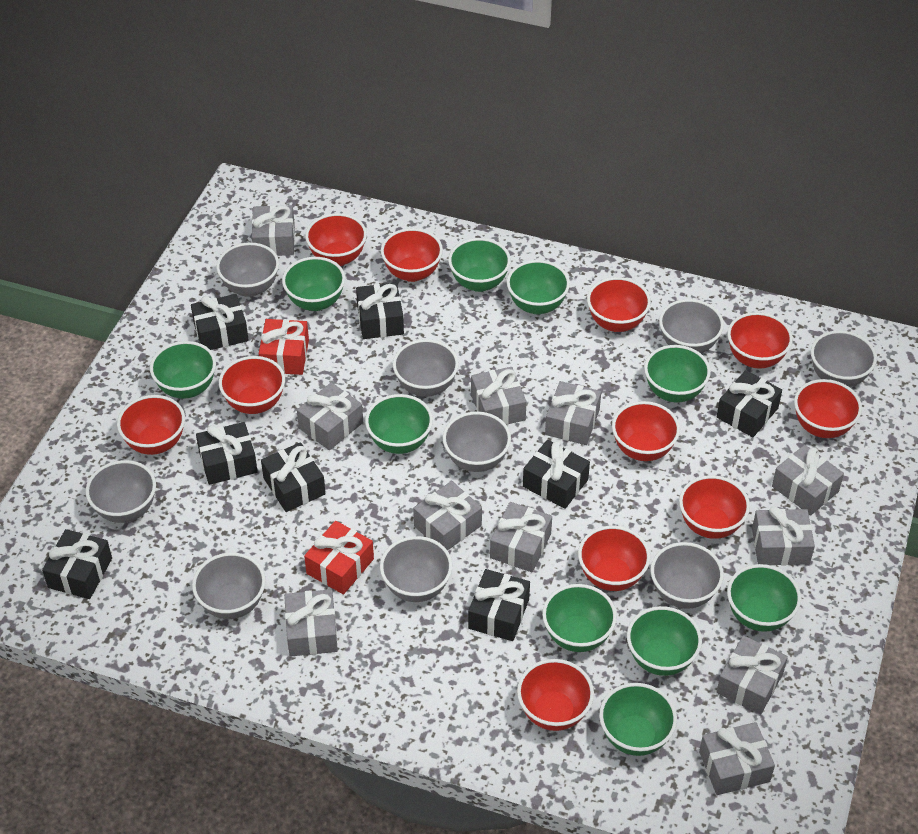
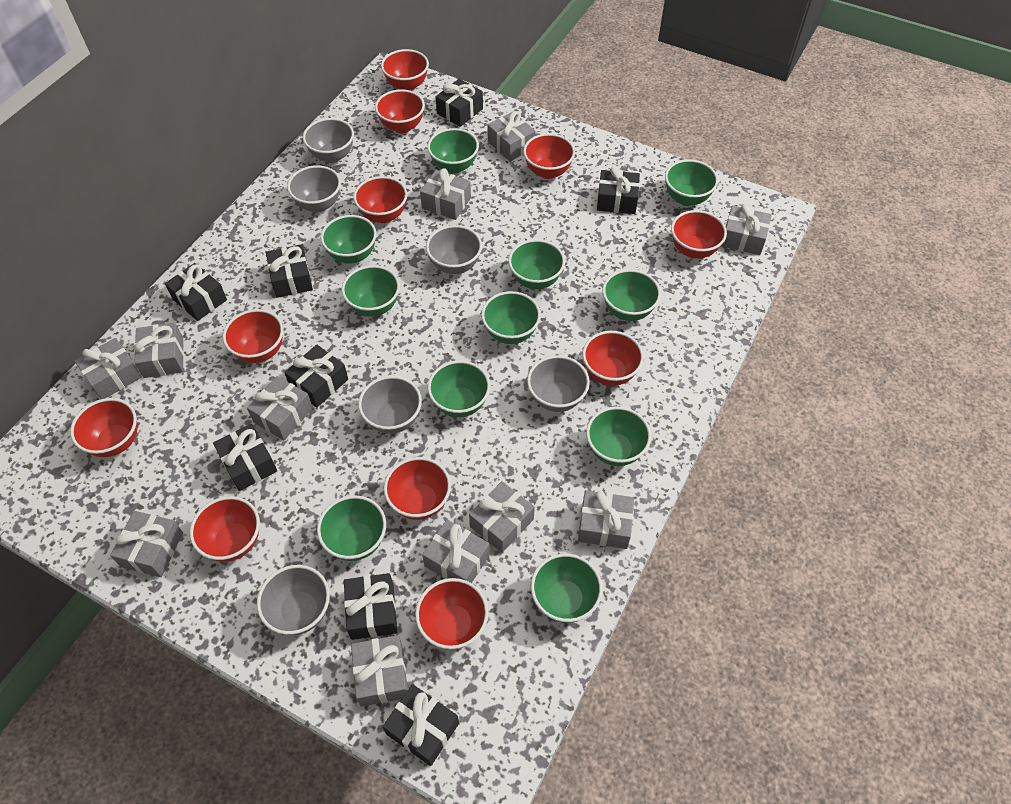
green bowl: [150,341,216,399] [282,257,345,311] [365,394,433,454] [448,238,511,292] [507,260,570,314] [542,584,617,652] [599,683,677,756] [627,606,702,676] [644,345,711,403] [727,564,801,632] = 10 -> [317,495,386,561] [321,215,377,264] [342,265,400,317] [427,128,479,174] [428,360,490,417] [481,291,541,344] [508,239,565,289] [531,553,603,623] [586,406,651,466] [603,269,661,321] [665,159,718,206] = 11
grey bowl: [86,460,156,523] [192,552,266,619] [216,242,279,297] [380,536,452,602] [393,339,459,397] [443,411,511,472] [651,542,724,609] [659,299,724,353] [811,330,877,387] = 9 -> [257,565,330,635] [287,165,341,212] [303,118,354,163] [358,376,422,434] [426,225,482,274] [527,355,590,412] = 6
red gift: [259,319,309,375] [304,521,374,595] = 2 -> none = 0

